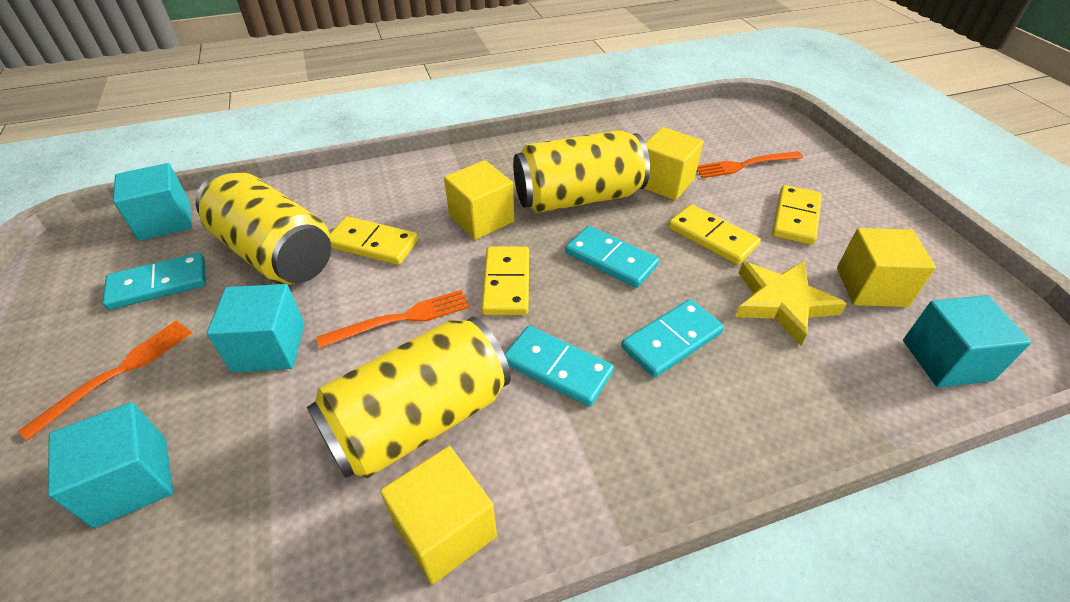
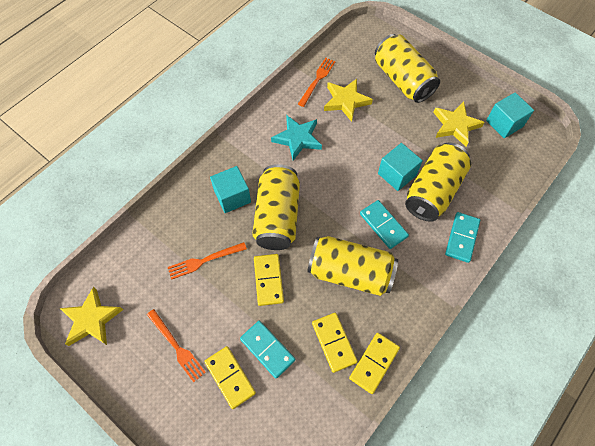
turquoise cube: [48,402,173,528] [113,163,192,241] [207,284,305,372] [903,295,1031,387] = 4 -> [210,166,251,213] [378,143,423,191] [486,92,534,138] = 3
turquoise domino: [102,253,206,310] [504,326,614,406] [565,226,659,288] [621,299,724,378] = 4 -> [240,321,295,379] [360,200,409,249] [445,212,480,263] = 3
turquoise star: none = 0 -> [271,115,322,161] = 1
yellow can: [196,171,331,285] [307,317,511,478] [513,130,650,213] = 3 -> [252,164,300,250] [307,236,398,296] [375,34,440,103] [405,142,471,222] = 4
yellow cube: [380,446,497,585] [444,160,514,240] [644,127,704,200] [837,228,936,307] = 4 -> none = 0
yellow star: [735,261,847,346] = 1 -> [60,287,123,346] [324,79,373,122] [433,102,485,147] = 3

